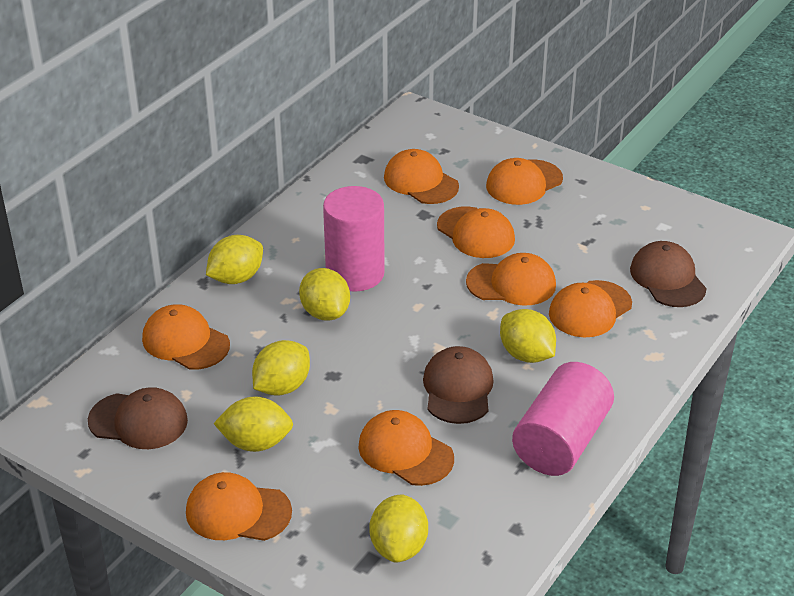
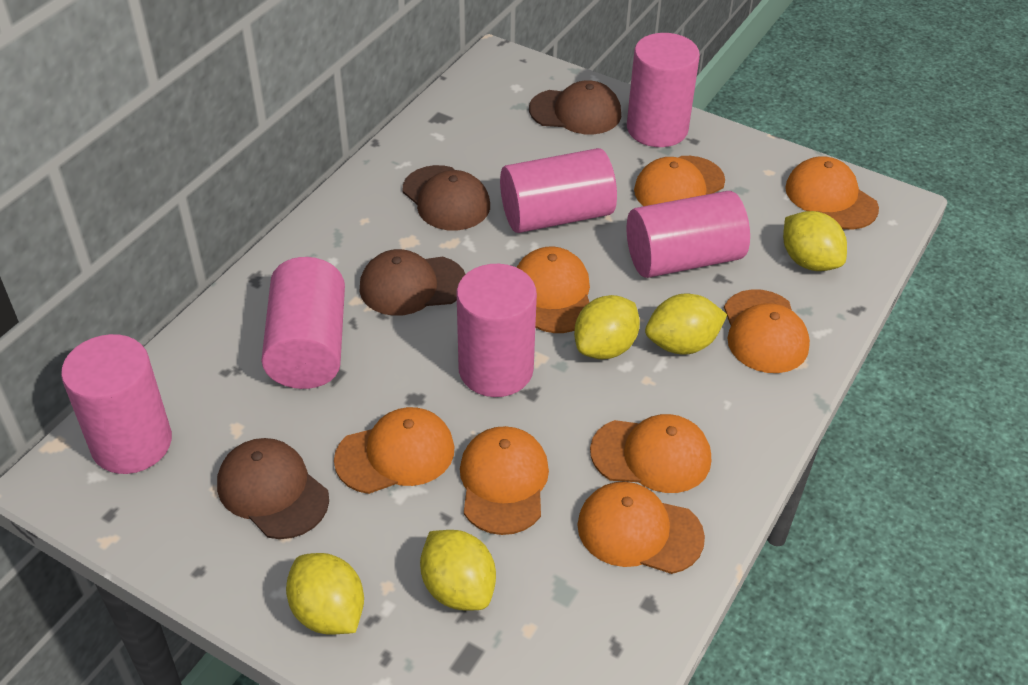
brown cap: [88,387,188,449] [423,346,494,424] [630,241,707,307] = 3 -> [217,438,329,539] [359,249,466,316] [403,165,490,231] [529,80,621,135] = 4
pink cylinder: [323,186,385,292] [512,362,614,476] = 2 -> [61,334,172,474] [261,257,345,389] [456,264,537,397] [500,148,617,233] [627,33,700,147] [627,191,750,278] = 6
yellow lemon: [206,235,263,284] [213,396,293,452] [252,340,310,396] [299,268,350,321] [369,494,428,563] [500,309,556,363] = 6 -> [286,553,364,635] [420,530,496,611] [574,295,640,359] [645,294,727,355] [783,211,847,271] = 5

